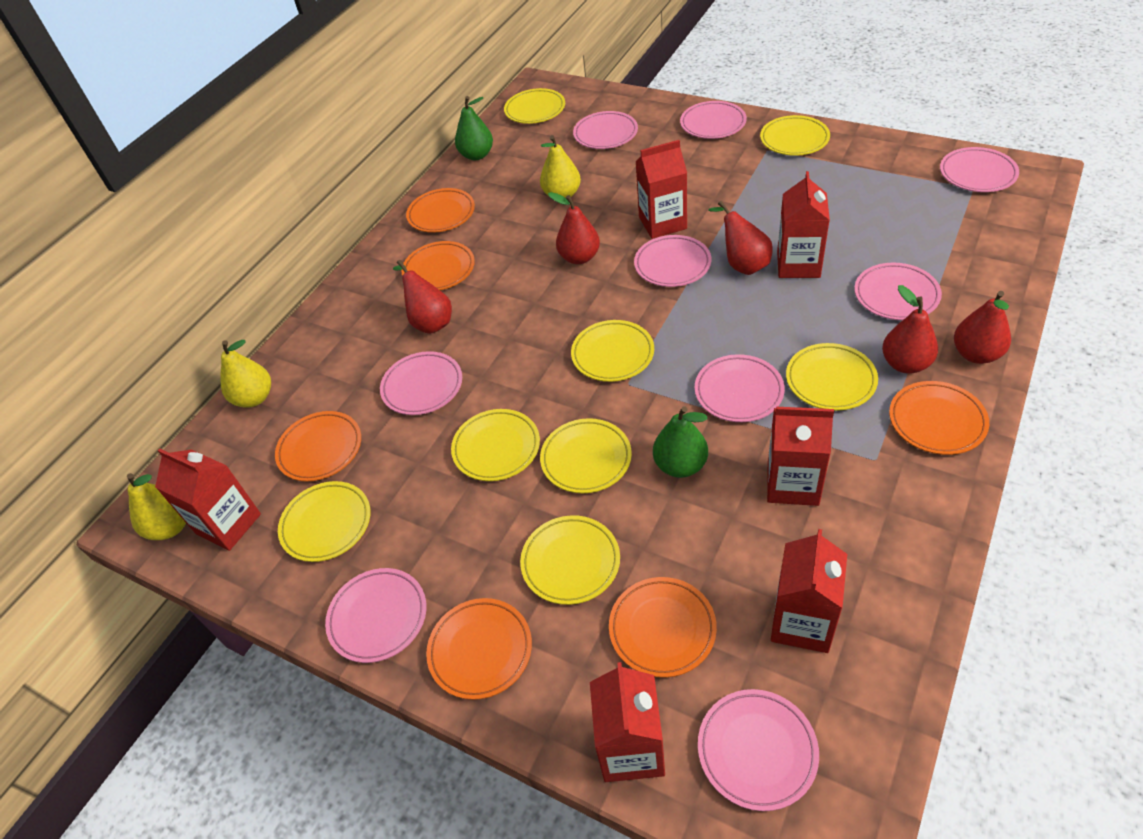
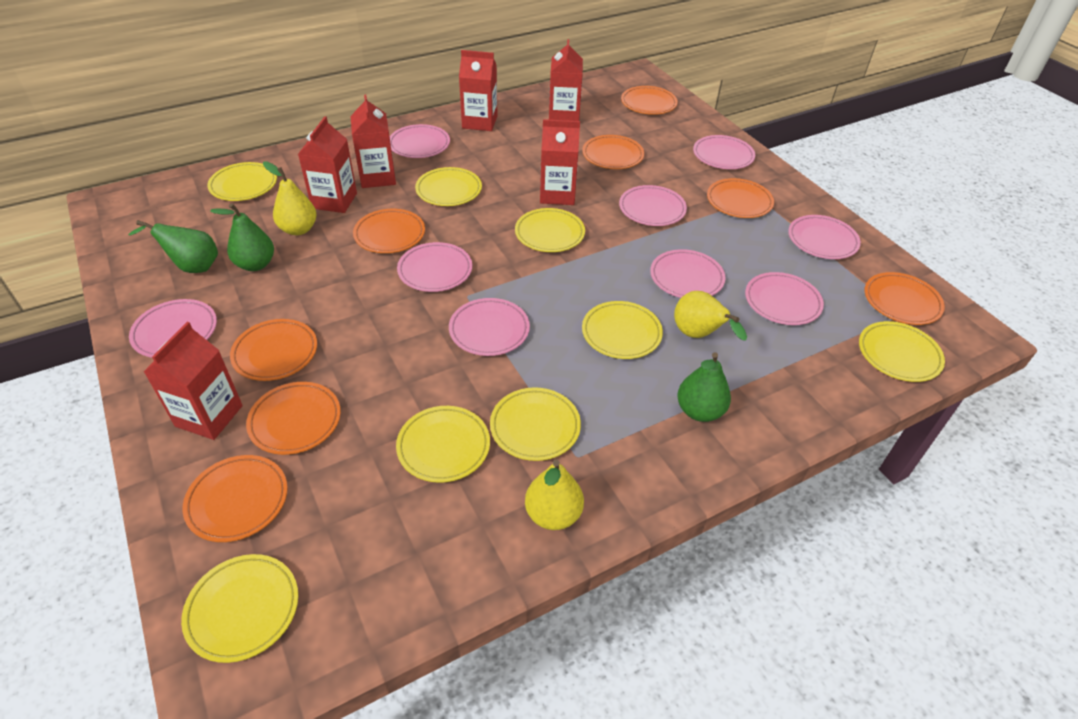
green pear: [455,96,493,160] [653,406,708,478] = 2 -> [128,220,218,273] [210,203,274,271] [677,352,731,422] = 3
orange plate: [275,411,361,482] [401,241,475,290] [406,188,475,233] [426,598,532,700] [609,577,717,678] [889,381,989,455] = 6 -> [183,455,288,542] [230,319,317,381] [246,382,341,455] [353,209,425,253] [582,135,644,169] [621,86,678,115] [707,178,774,218] [865,272,945,325] = 8
red pear: [393,260,452,334] [548,192,600,264] [708,201,773,275] [882,285,938,374] [954,291,1011,364] = 5 -> none = 0

